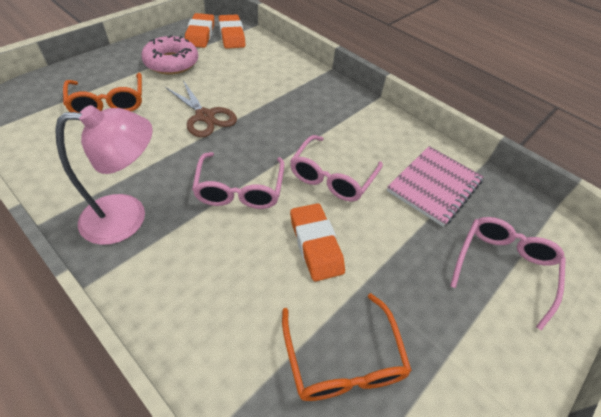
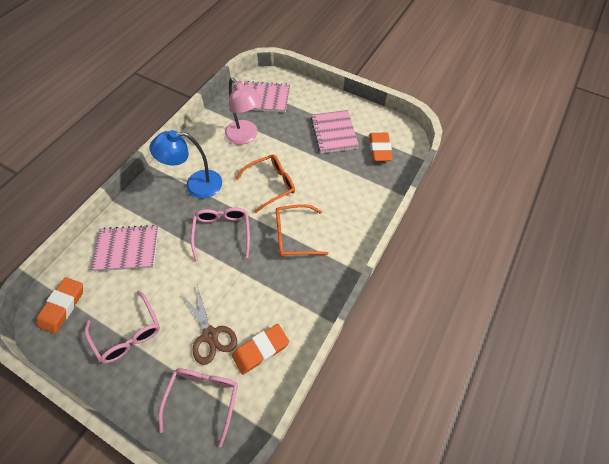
blue lamp: none = 0 -> [149,130,222,198] = 1
pink donut: [141,35,198,75] = 1 -> none = 0
pink notebook: [387,146,484,227] = 1 -> [91,225,159,271] [244,81,290,113] [311,110,359,153] = 3

